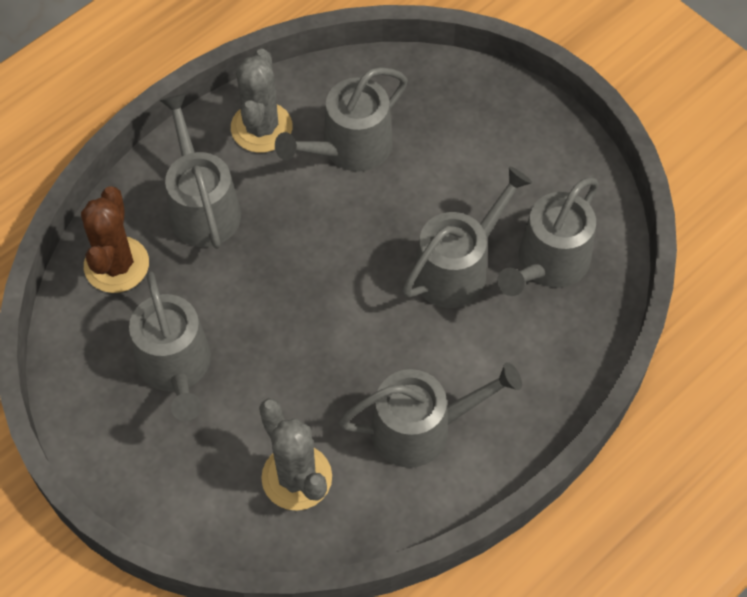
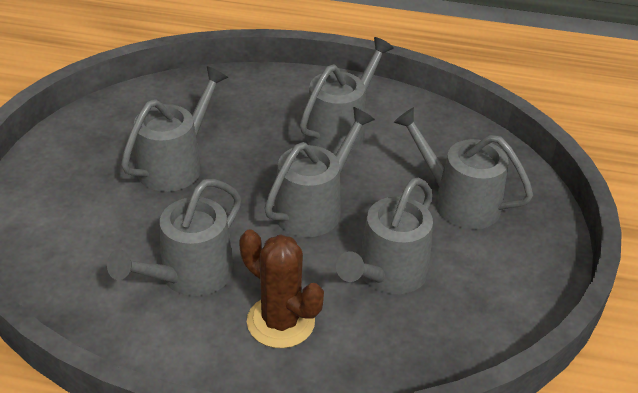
grey cactus: [231,49,292,153] [259,399,332,511] = 2 -> none = 0

